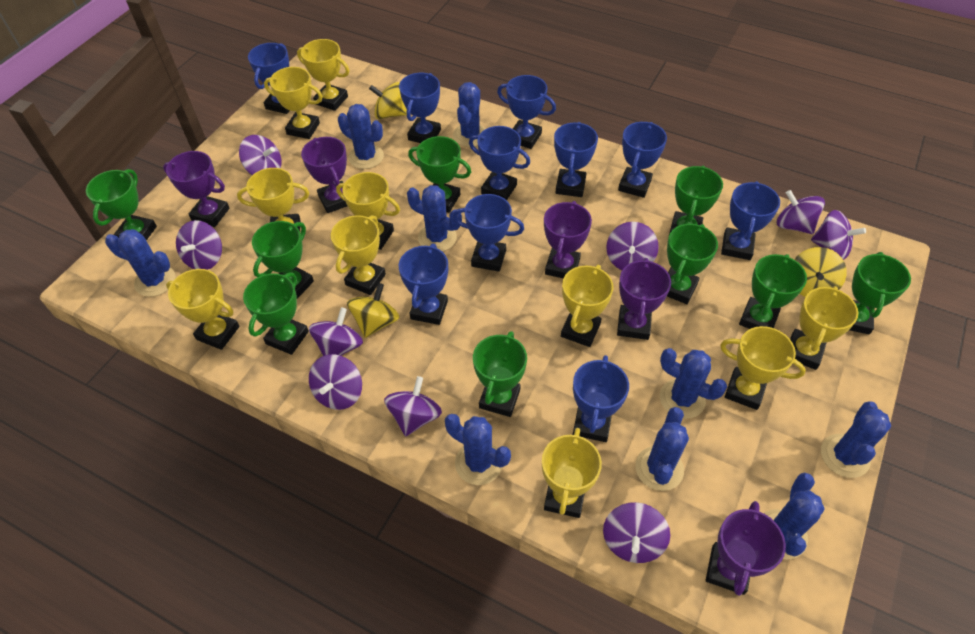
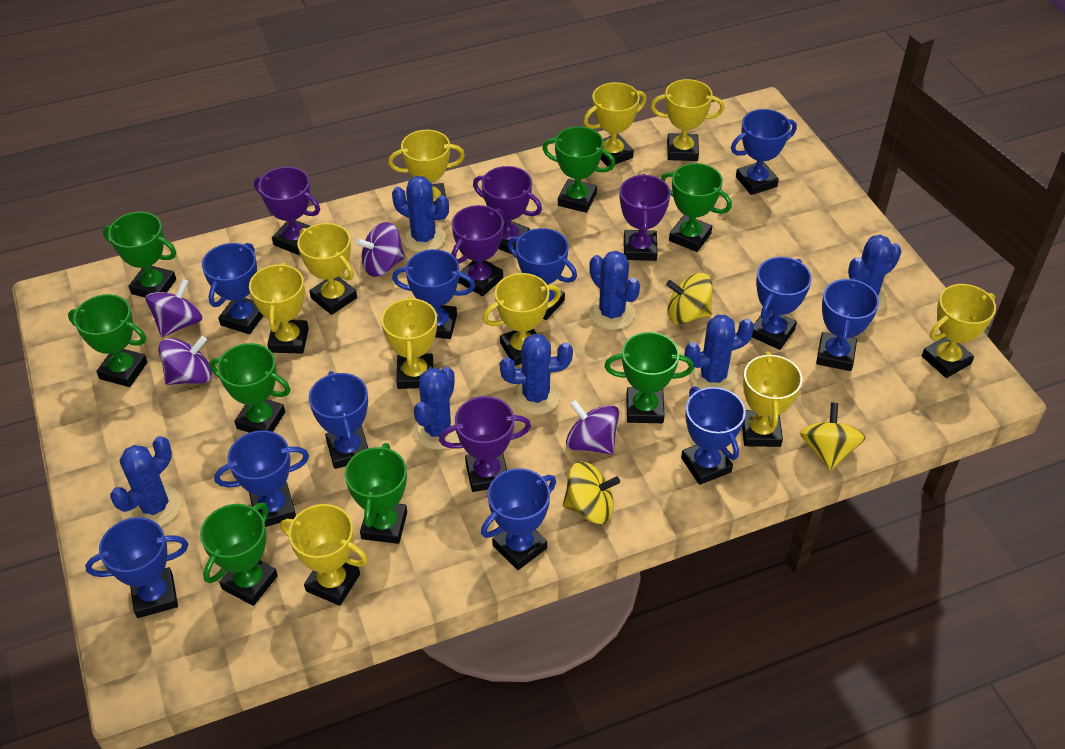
blue cactus: [105,229,176,297] [338,104,384,169] [407,185,462,252] [445,414,511,485] [453,82,485,147] [635,407,689,491] [660,348,727,419] [764,473,825,559] [821,401,891,478] = 9 -> [110,436,182,527] [392,176,449,253] [413,367,459,450] [500,334,573,415] [589,251,640,330] [685,315,754,391] [848,235,901,312] = 7
blue trophy: [248,43,290,114] [399,73,441,143] [399,244,448,325] [453,194,524,272] [469,126,530,200] [497,75,556,149] [554,122,598,197] [573,355,629,442] [618,122,667,198] [721,181,780,260] = 10 -> [85,517,188,618] [202,243,263,334] [214,430,309,527] [309,371,368,469] [392,249,475,339] [481,468,556,570] [508,228,577,320] [681,386,746,485] [731,109,797,195] [752,257,812,350] [816,278,879,371] = 11
green trophy: [86,169,157,241] [243,272,309,355] [252,221,314,299] [408,136,471,213] [473,331,527,417] [667,224,718,304] [669,166,723,235] [739,254,807,329] [849,252,911,335] = 9 -> [68,294,147,387] [103,212,176,298] [200,503,278,606] [209,343,291,433] [345,443,407,544] [542,127,615,213] [604,332,694,423] [661,163,732,252] = 8
purple spinning top: [176,220,222,270] [239,135,281,175] [309,307,363,356] [309,354,362,410] [384,376,442,437] [603,502,670,563] [606,222,659,270] [777,190,825,234] [811,210,866,260] = 9 -> [146,279,203,337] [158,336,212,385] [356,222,405,277] [566,400,619,455] = 4

